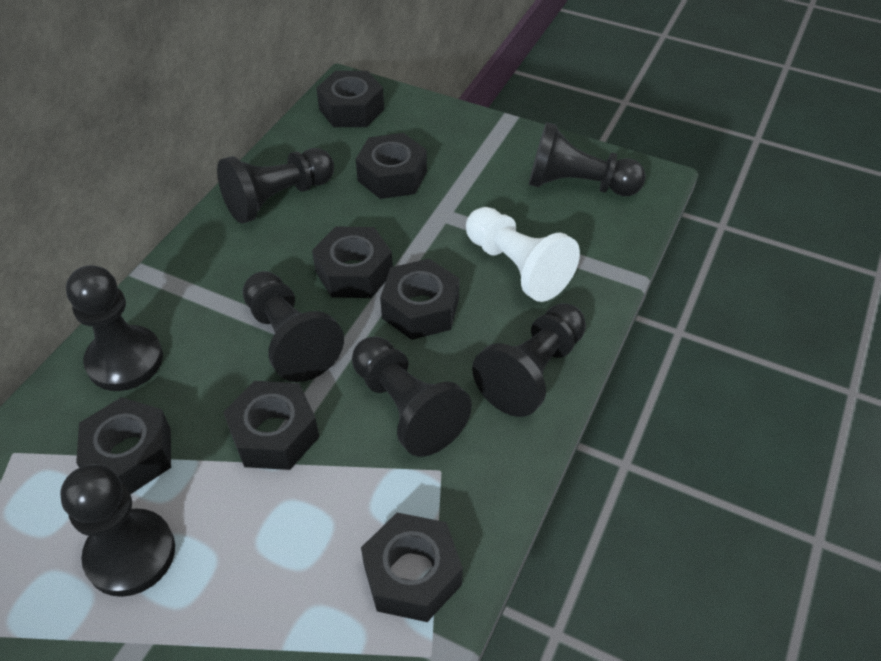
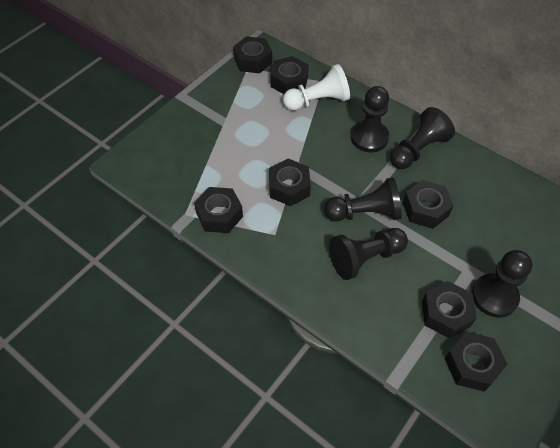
black pawn: [60,464,175,597] [66,265,163,391] [217,148,334,223] [243,271,344,382] [352,336,472,457] [472,303,586,417] [529,122,646,196] = 7 -> [324,177,402,222] [329,228,408,280] [351,86,389,152] [390,107,455,169] [472,250,532,318] = 5

